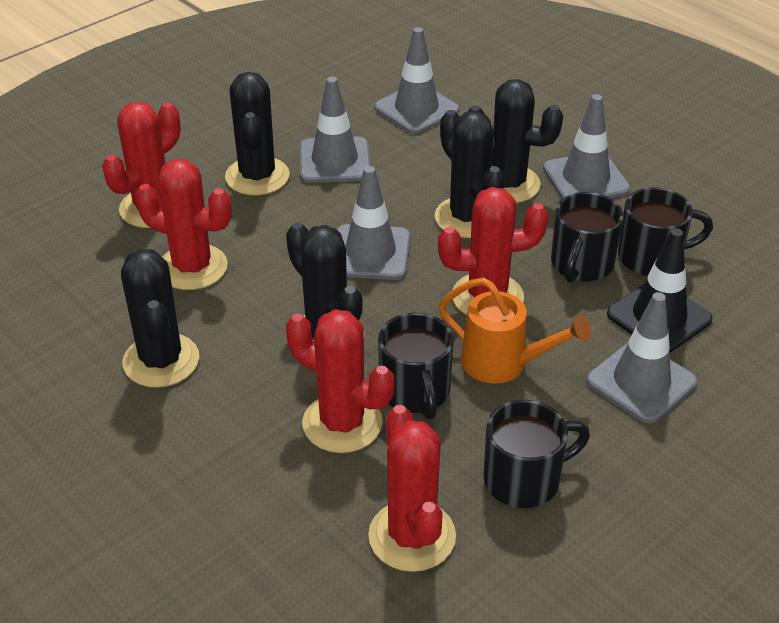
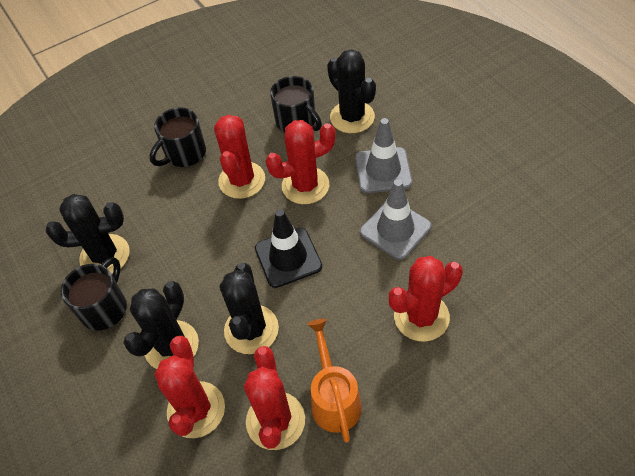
black cactus: [121,249,199,388] [225,72,290,195] [286,222,363,341] [435,110,505,238] [467,79,563,203] = 5 -> [46,194,130,274] [123,281,199,369] [220,263,279,354] [327,49,376,133] = 4
black mug: [378,313,454,419] [483,400,590,508] [551,192,624,283] [618,187,713,276] = 4 -> [61,257,127,330] [150,107,206,167] [270,76,322,133] = 3
grey traffic cone: [300,77,370,183] [337,166,410,280] [374,27,459,134] [543,94,630,199] [586,292,697,423] = 5 -> [355,118,412,193] [360,179,432,260] = 2

